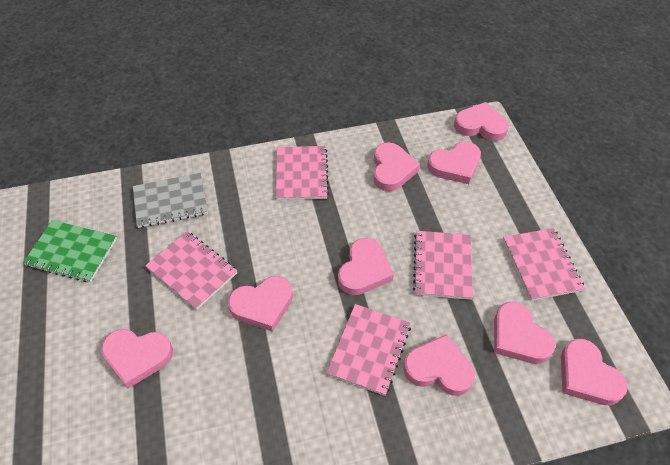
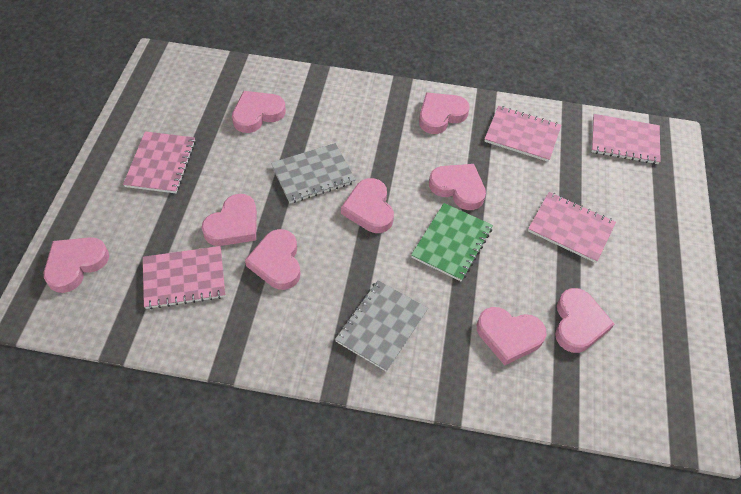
grey notebook: [133,173,208,228] = 1 -> [271,143,356,203] [335,280,428,372] = 2

